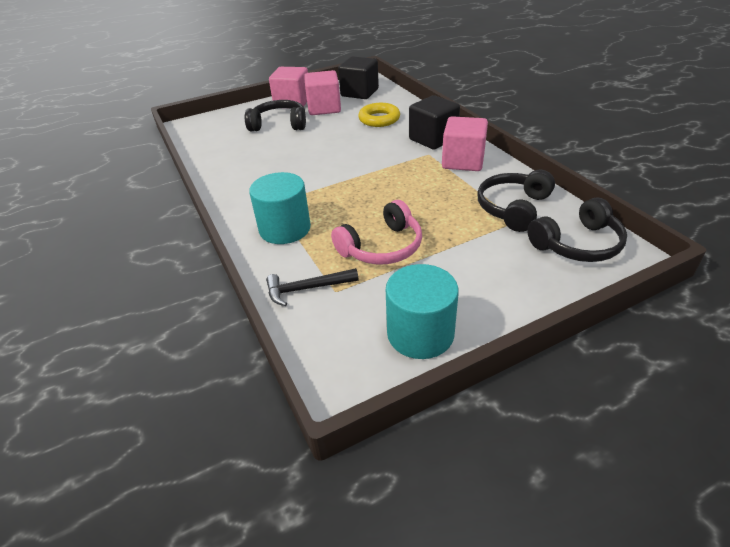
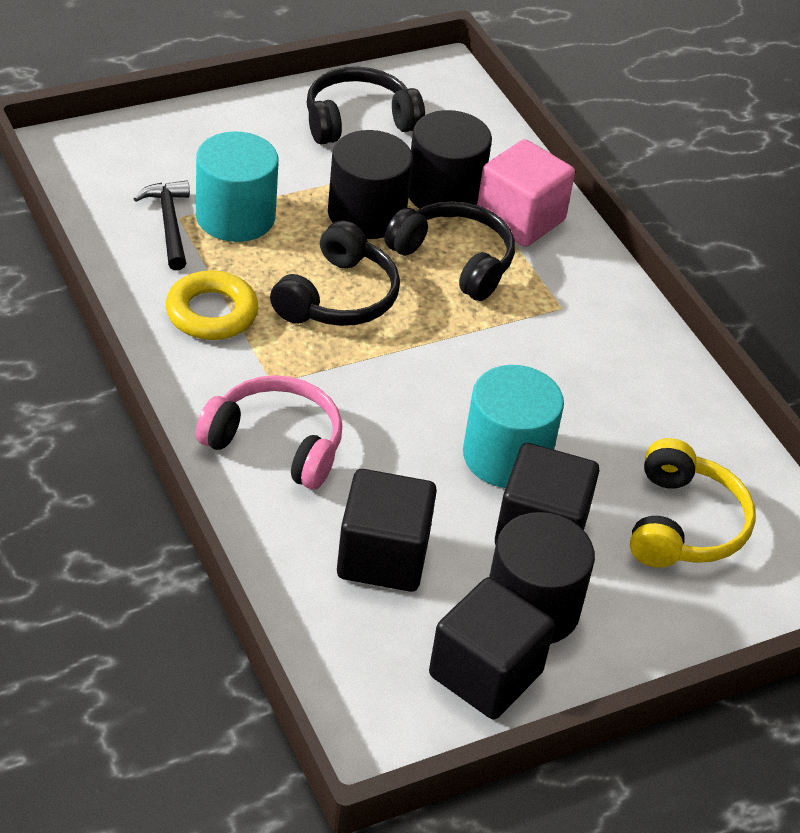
black cube: [338,56,379,99] [409,95,460,150] = 2 -> [337,469,437,592] [429,577,555,719] [495,443,600,545] = 3
black cylinder: none = 0 -> [328,130,413,239] [409,110,492,217] [489,512,595,644] = 3
pink cube: [269,67,308,109] [304,70,341,115] [442,116,488,171] = 3 -> [477,139,575,247] = 1
yellow headphones: none = 0 -> [630,438,756,568] = 1

